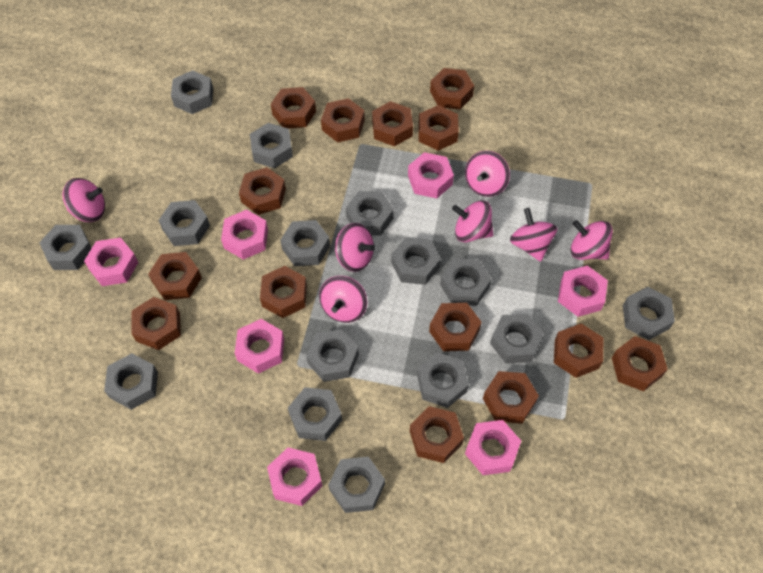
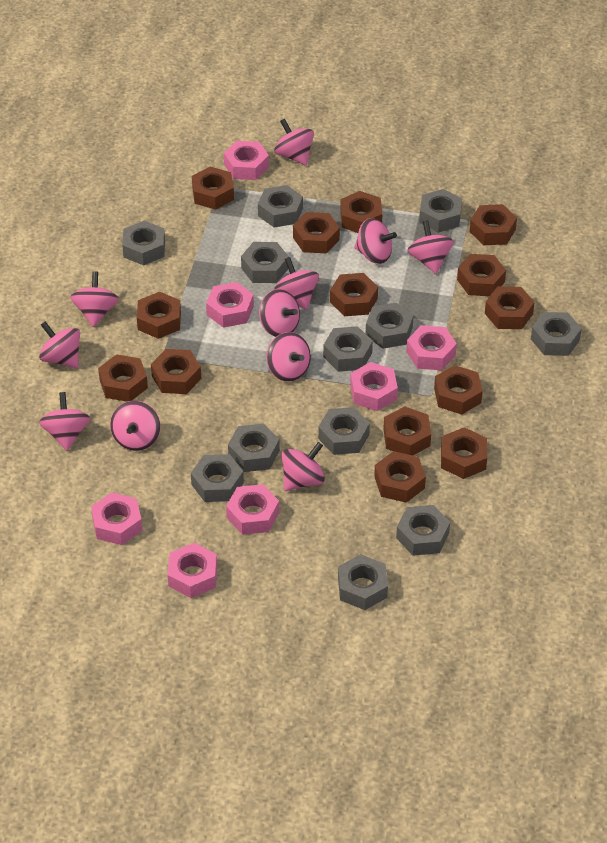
grey nut: [39,225,92,270] [104,353,158,410] [158,200,210,246] [171,70,213,114] [250,123,293,168] [280,220,330,266] [288,387,342,441] [306,329,359,382] [328,457,385,513] [346,191,394,236] [391,237,441,285] [417,353,469,408] [440,258,491,306] [490,314,544,363] [623,287,675,340] = 15 -> [122,221,165,265] [191,454,244,502] [228,423,280,472] [241,242,289,283] [258,185,303,228] [318,407,370,455] [323,326,373,372] [338,554,388,610] [366,303,413,349] [396,505,450,556] [419,189,462,233] [531,312,582,356] = 12
pink spinning top: [62,178,105,222] [319,276,367,323] [335,223,375,272] [452,200,494,242] [465,151,510,197] [510,208,558,262] [571,220,613,260] = 7 -> [39,321,80,368] [39,392,90,451] [70,271,119,327] [110,401,160,451] [259,289,300,337] [266,332,311,382] [274,119,314,166] [274,257,319,310] [282,442,325,491] [354,218,397,264] [407,220,454,274] = 11

